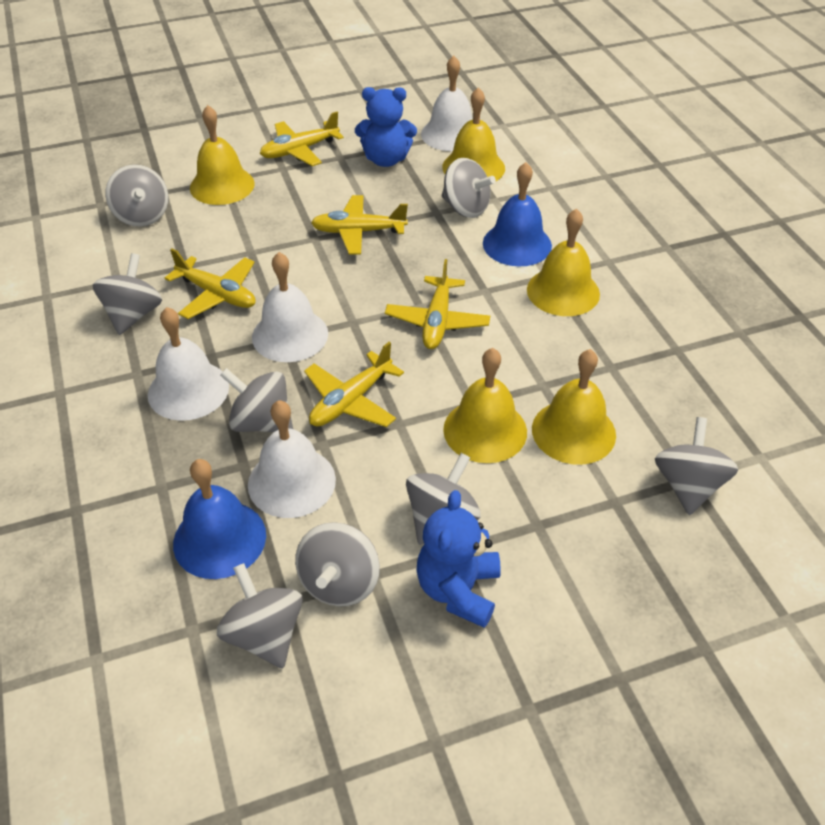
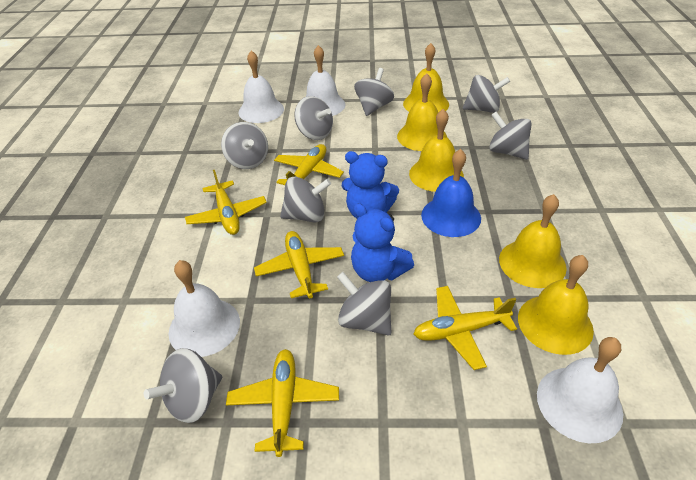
blue bell: [173,459,266,579] [483,162,552,267] = 2 -> [421,149,481,237] = 1

